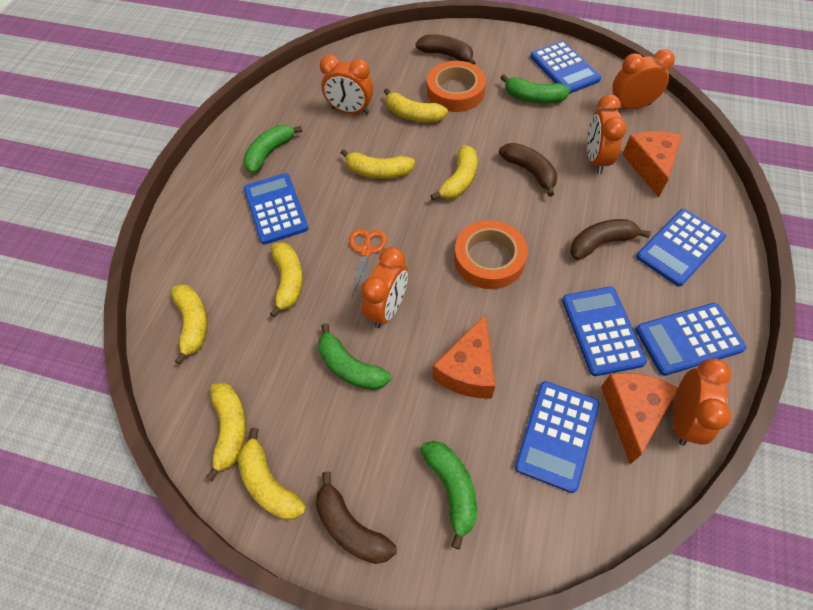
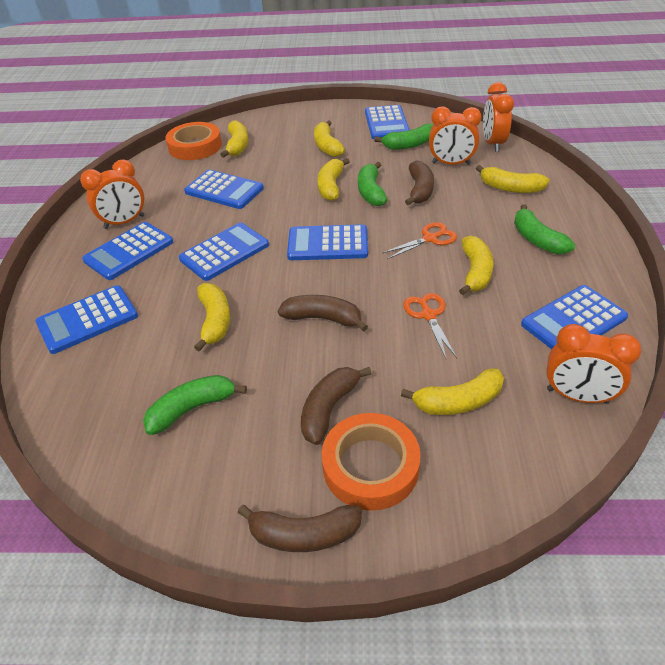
blue calculator: [244,173,309,245] [515,381,600,493] [530,41,601,94] [562,287,647,376] [636,209,726,287] [636,303,746,376] = 6 -> [35,285,138,354] [82,222,173,280] [179,223,269,281] [184,169,264,209] [287,224,368,260] [365,105,410,139] [521,285,628,349] = 7
orange cheese: [433,314,495,399] [601,373,678,464] [622,131,682,197] = 3 -> none = 0
orange clock: [320,55,373,114] [361,247,408,328] [587,94,627,174] [612,49,675,109] [673,358,731,446] = 5 -> [80,159,144,229] [429,106,482,165] [483,82,514,152] [546,324,641,404] = 4
orange scissors: [349,228,387,296] = 1 -> [383,222,457,259] [403,293,457,359] = 2

